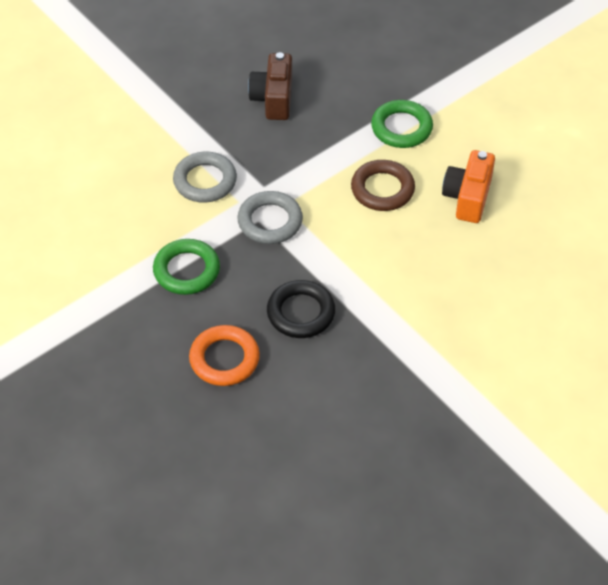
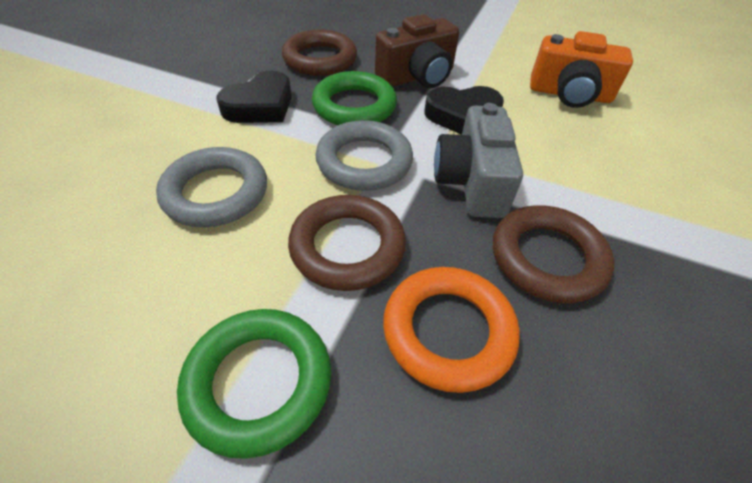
black heart: none = 0 -> [217,71,292,123] [424,86,504,135] = 2
black ring: [267,280,335,338] = 1 -> none = 0
brown ring: [351,160,415,211] = 1 -> [282,30,357,76] [288,195,406,291] [493,205,614,303] = 3
grey camera: none = 0 -> [434,103,523,218] = 1

